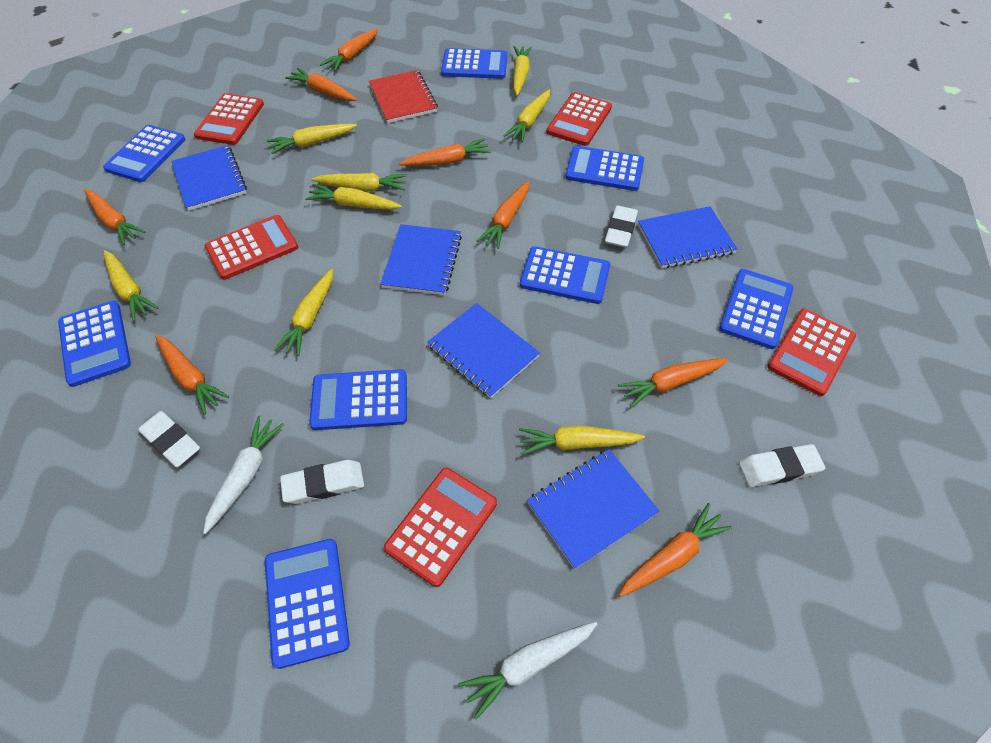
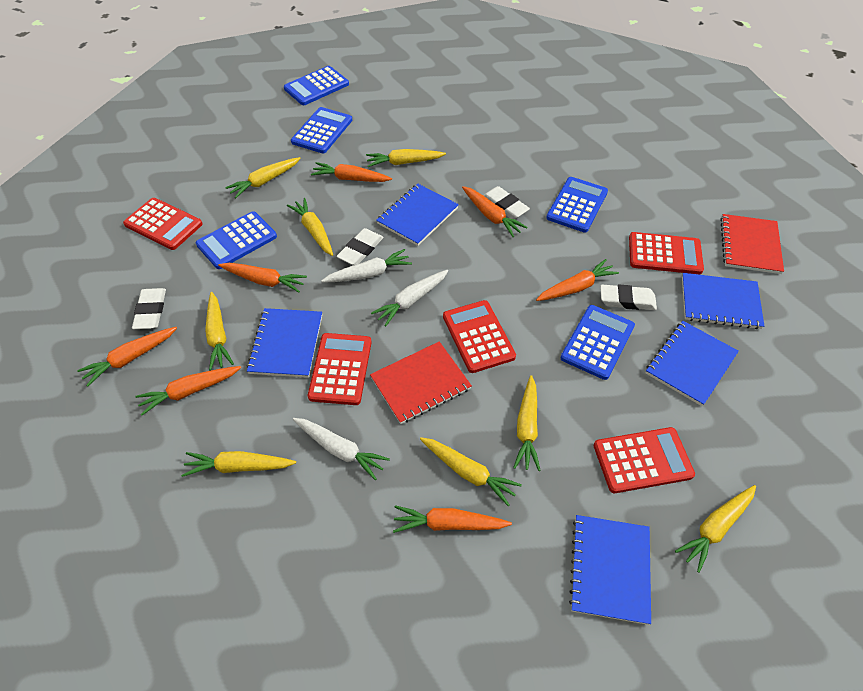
blue calculator: [58,301,131,387] [103,125,186,182] [265,539,350,669] [309,369,407,430] [441,48,507,79] [520,246,610,304] [565,146,644,191] [719,269,794,349] = 8 -> [196,211,277,269] [284,66,349,105] [291,107,352,153] [546,177,608,232] [561,305,635,380] = 5
orange carrot: [84,189,145,245] [155,335,229,415] [285,68,357,101] [320,29,378,71] [399,138,491,166] [477,181,529,249] [618,358,728,408] [619,503,732,597] = 8 -> [77,327,177,387] [135,366,241,415] [218,263,307,292] [311,162,392,182] [393,505,512,533] [462,186,528,237] [536,259,619,301] = 7
red notebook: [369,70,438,123] = 1 -> [370,341,472,424] [720,214,784,274] = 2
white carrot: [203,416,285,534] [459,622,597,720] = 2 -> [293,418,390,480] [321,249,412,282] [371,270,448,327] = 3

